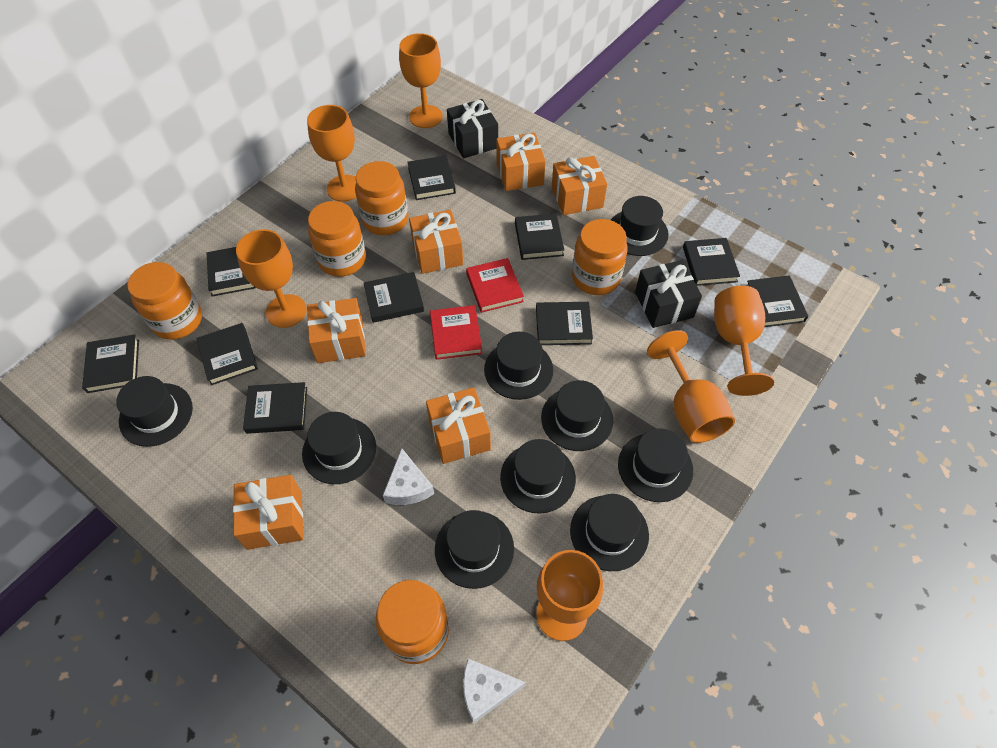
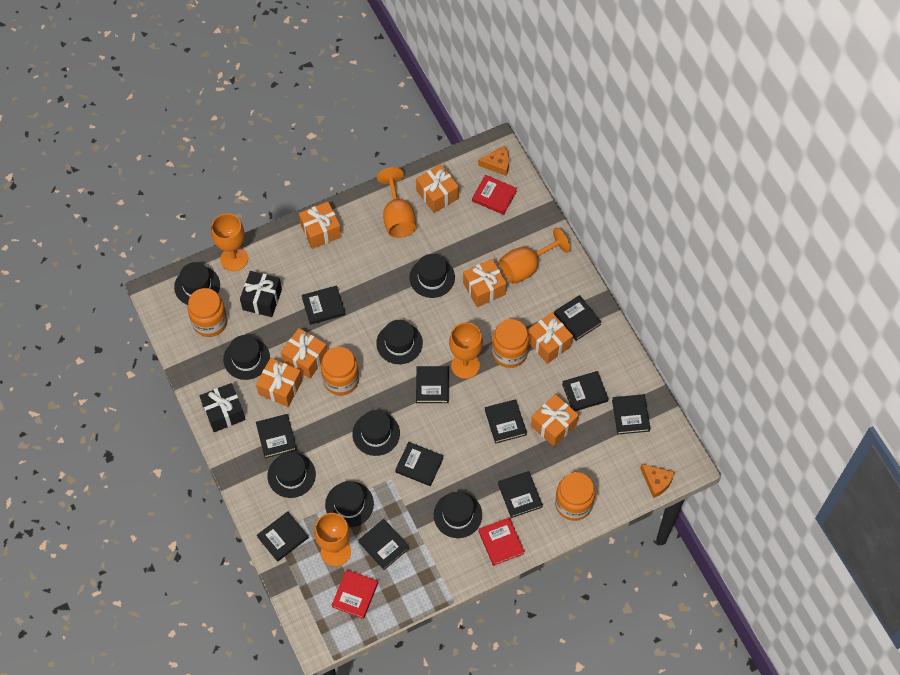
black book: [82,335,139,393] [196,323,258,386] [207,247,256,297] [243,382,307,434] [364,272,424,323] [407,156,456,200] [515,213,564,260] [536,302,593,345] [683,238,740,286] [747,275,808,327] = 10 -> [256,414,297,458] [257,511,309,562] [302,285,345,325] [358,519,409,570] [395,442,444,486] [416,366,449,403] [485,399,527,444] [498,471,543,518] [554,295,601,341] [562,371,609,411] [612,394,650,435] = 11
black hat: [116,376,193,447] [302,412,376,484] [435,510,514,589] [484,332,553,400] [500,439,576,514] [541,380,613,451] [570,494,649,571] [611,196,669,256] [618,428,693,502] = 9 -> [174,262,220,305] [223,335,270,380] [267,452,316,498] [325,481,374,527] [352,410,400,456] [376,320,423,364] [409,254,455,298] [434,492,482,538] = 8
orange cheese: none = 0 -> [478,146,509,176] [640,464,675,498] = 2
orange gift: [233,475,304,550] [307,298,366,363] [409,210,463,274] [426,387,491,464] [496,133,546,191] [552,156,607,215] = 6 -> [256,358,303,407] [281,328,327,379] [299,202,342,249] [416,164,459,213] [463,259,507,307] [527,312,573,364] [531,394,579,447] = 7
orange goblet: [236,229,307,328] [307,105,356,202] [399,33,443,128] [536,550,603,641] [647,330,735,443] [714,286,774,396] = 6 -> [211,213,248,271] [314,513,351,566] [377,167,416,238] [449,322,483,379] [499,228,570,284] = 5
orange jar: [127,262,202,340] [308,201,366,277] [355,161,408,235] [376,580,449,664] [572,219,628,295] = 5 -> [188,288,227,337] [321,347,359,395] [492,319,529,368] [555,472,595,521] = 4
red book: [430,305,482,360] [466,258,524,313] = 2 -> [332,569,378,619] [472,175,517,215] [478,517,525,566] = 3
white cheese: [383,448,434,505] [463,659,526,723] = 2 -> none = 0

